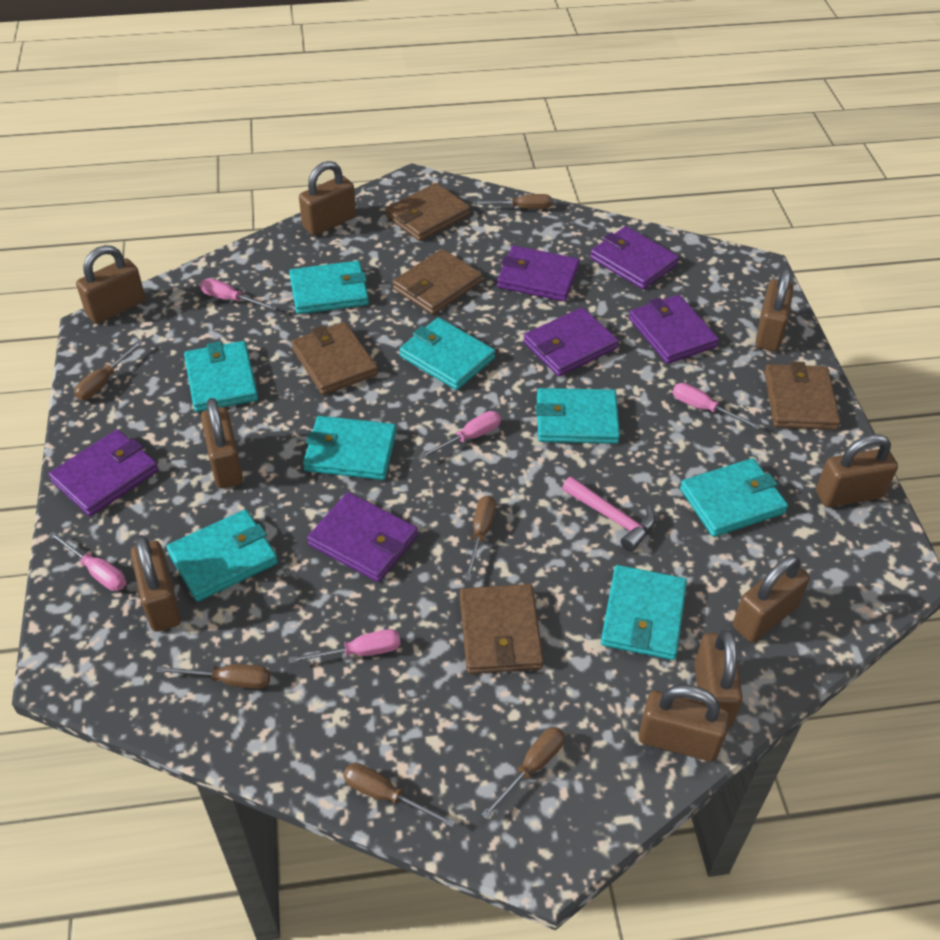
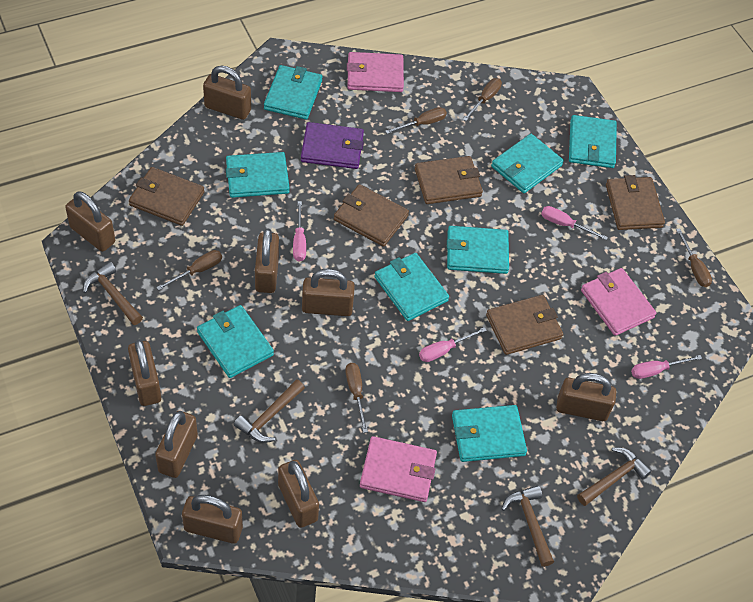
brown hammer: none = 0 -> [83,262,143,325] [234,379,305,443] [501,485,554,567] [577,448,652,506] = 4
brown screwdriver: [74,340,143,400] [156,664,271,689] [343,763,455,828] [464,495,496,580] [473,194,552,209] [481,727,565,819] = 6 -> [156,250,222,290] [345,363,368,433] [385,107,447,134] [463,78,502,121] [676,228,712,287] = 5
pink hammer: [562,476,656,552] = 1 -> none = 0
pink screwdriver: [49,531,126,591] [200,278,277,311] [289,629,400,664] [419,411,501,459] [673,383,760,429] = 5 -> [293,201,306,262] [419,327,487,362] [541,206,608,240] [631,355,702,379] = 4
pink wallet: none = 0 -> [347,52,404,92] [360,436,437,502] [581,268,656,336] = 3
purple wallet: [49,429,159,516] [307,492,418,582] [497,245,580,301] [523,307,619,377] [590,226,679,289] [629,295,719,364] = 6 -> [301,122,364,169] = 1

